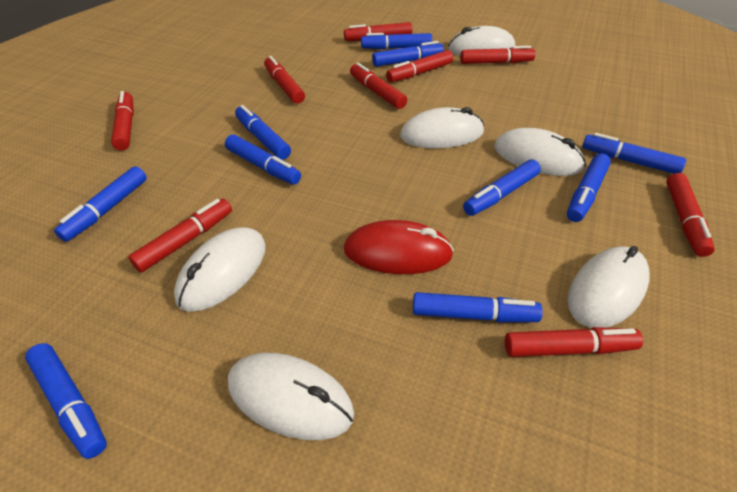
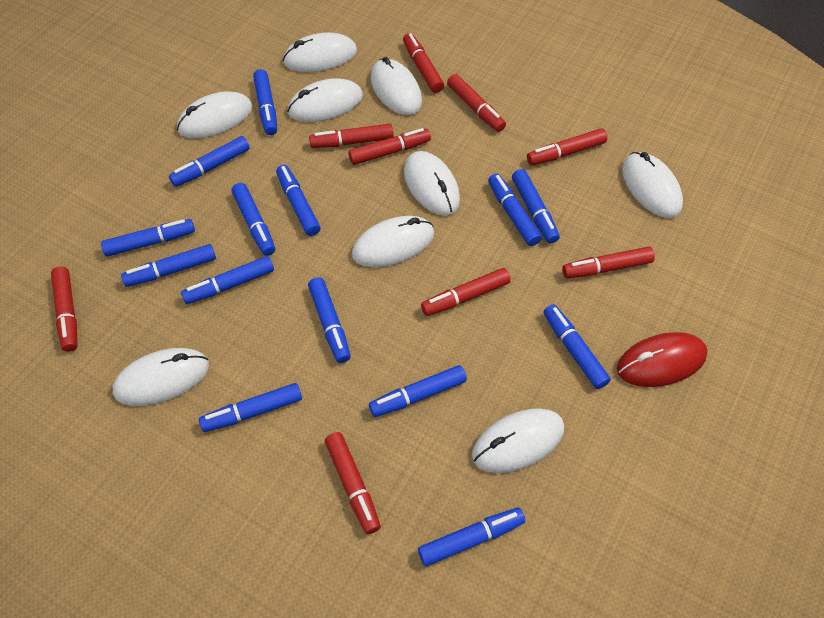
blue marker: [25,343,107,459] [54,166,147,242] [225,135,301,184] [235,105,291,160] [361,33,432,49] [372,41,444,67] [413,292,543,322] [463,159,541,216] [567,153,611,222] [582,133,686,174] = 10 -> [101,219,195,257] [121,244,216,287] [169,136,250,187] [181,256,274,304] [199,383,302,432] [232,183,275,256] [253,69,277,135] [276,165,321,236] [308,277,351,363] [369,365,467,417] [418,507,525,566] [488,174,542,246] [512,169,560,244] [543,304,611,389] = 14
white mouse: [174,227,266,312] [228,353,354,440] [400,107,484,148] [448,26,515,56] [494,128,586,176] [568,246,649,328] = 6 -> [113,348,209,406] [177,91,253,138] [283,32,357,72] [287,78,363,122] [352,216,434,267] [371,57,422,115] [404,151,460,216] [472,408,564,473] [622,152,683,218] = 9

